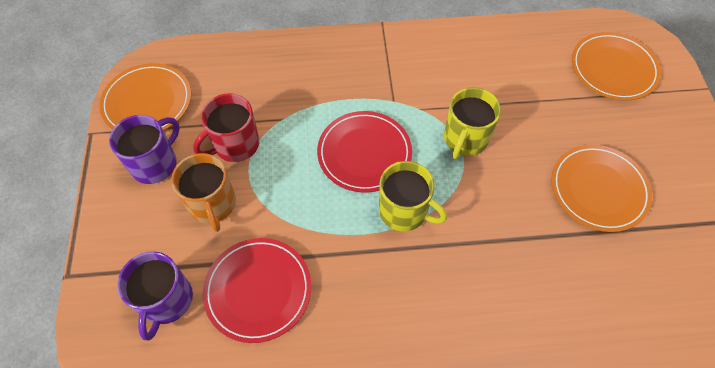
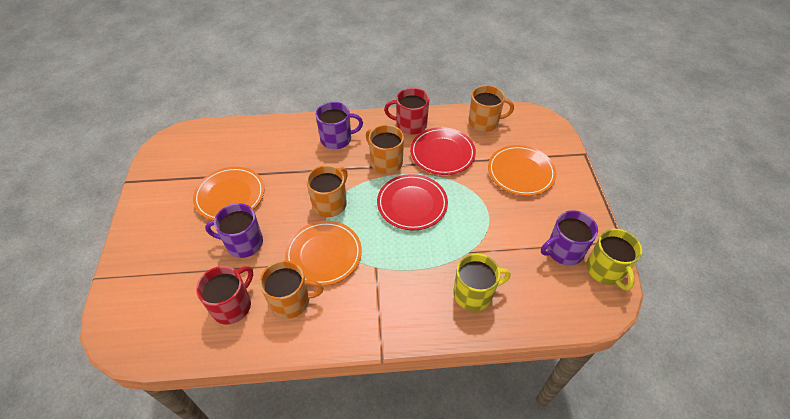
orange mug: [171,153,236,232] = 1 -> [260,260,323,319] [306,165,348,217] [366,125,404,174] [469,85,514,132] = 4
purple mug: [109,115,179,184] [117,251,193,340] = 2 -> [205,203,263,258] [316,102,363,149] [541,210,598,266] = 3
red mug: [193,93,259,162] = 1 -> [196,266,253,325] [384,88,429,135] = 2

